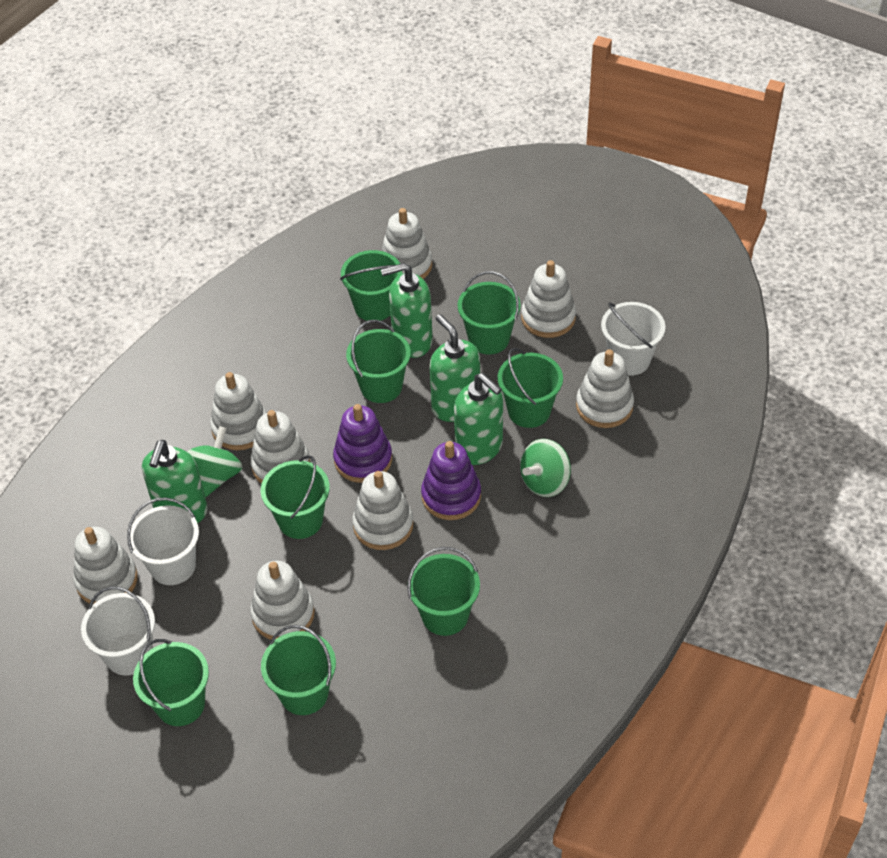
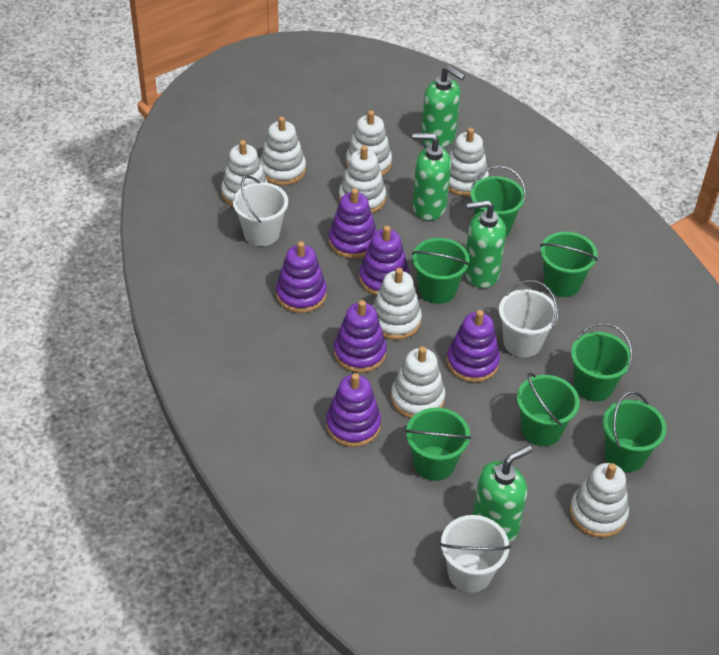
green bucket: [133,639,209,726] [261,455,330,539] [261,625,336,715] [340,250,402,321] [346,320,411,403] [407,547,480,636] [457,271,521,355] [498,348,563,428] = 8 -> [405,408,471,481] [412,238,470,304] [471,165,526,236] [517,373,580,446] [540,232,598,297] [571,323,633,402] [602,392,667,472] = 7
green spinning top: [187,426,243,497] [520,439,571,497] = 2 -> none = 0
purple stacking toy: [333,404,392,483] [421,441,481,520] = 2 -> [276,241,327,313] [326,373,381,447] [329,188,377,259] [334,300,387,373] [359,226,409,296] [447,310,500,382] = 6

